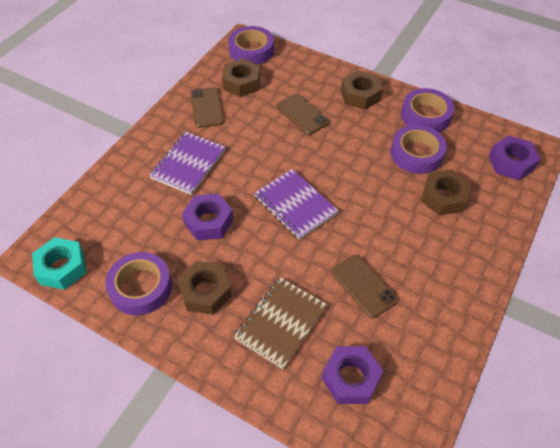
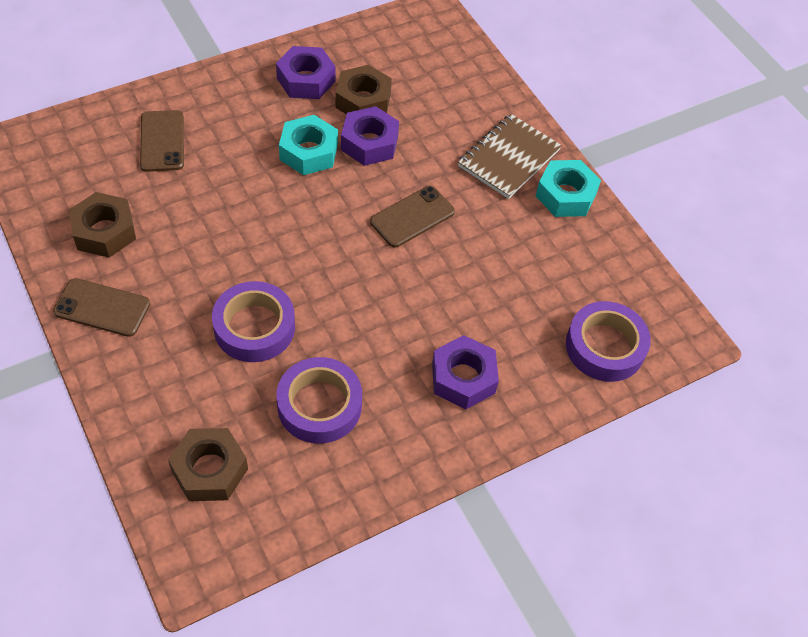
brown nut: [177,261,232,315] [222,58,260,97] [341,70,383,110] [421,169,471,215] = 4 -> [69,192,136,258] [168,428,248,501] [336,65,392,114] = 3
purple notebook: [149,132,225,195] [254,169,338,240] = 2 -> none = 0
purple tape: [106,252,172,315] [228,26,274,65] [391,125,447,174] [401,88,454,132] = 4 -> [212,281,295,362] [276,357,362,444] [566,301,651,382] = 3
turquoise nut: [32,237,87,290] = 1 -> [279,115,338,175] [536,160,601,217] = 2

